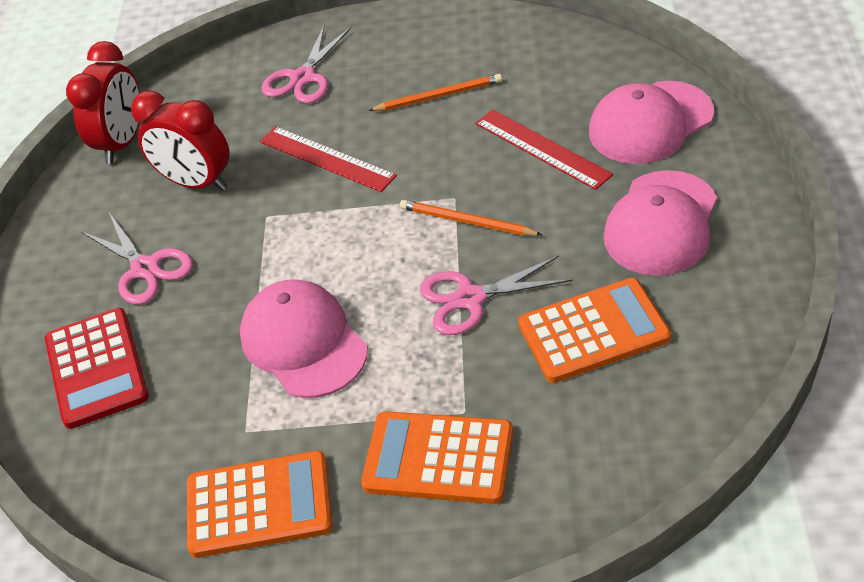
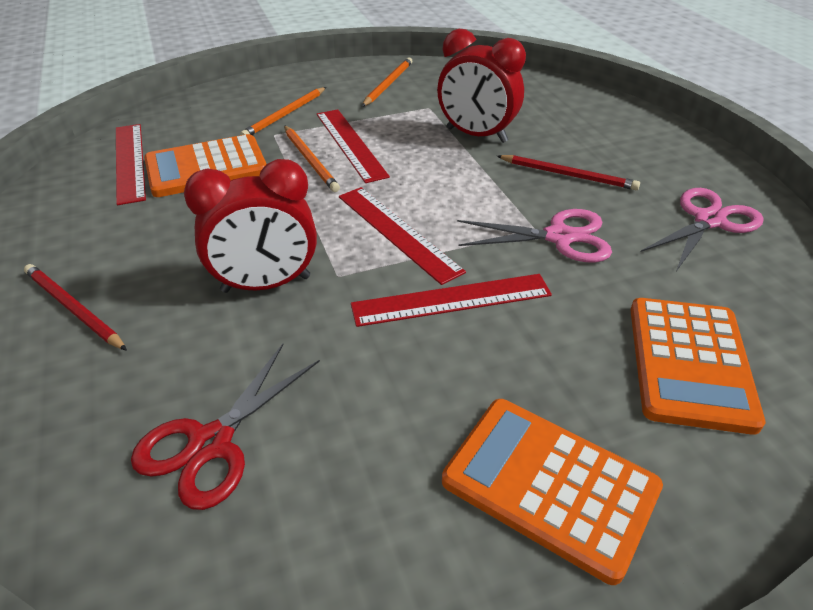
orange pencil: [368,74,502,111] [400,200,543,236] = 2 -> [240,87,326,135] [284,125,340,192] [362,57,412,107] = 3
pink cap: [240,279,368,398] [589,81,714,164] [603,170,717,276] = 3 -> none = 0
pink scissors: [81,213,193,305] [261,24,351,104] [420,255,572,335] = 3 -> [457,209,612,262] [640,188,764,271] = 2
red calculator: [45,308,149,429] = 1 -> none = 0
red pencil: none = 0 -> [24,264,127,351] [497,155,640,190] = 2
red ruler: [260,126,397,192] [475,109,613,190] = 2 -> [116,124,146,205] [317,109,390,183] [339,187,466,285] [351,274,552,327] = 4
red scissors: none = 0 -> [131,344,320,510] = 1

